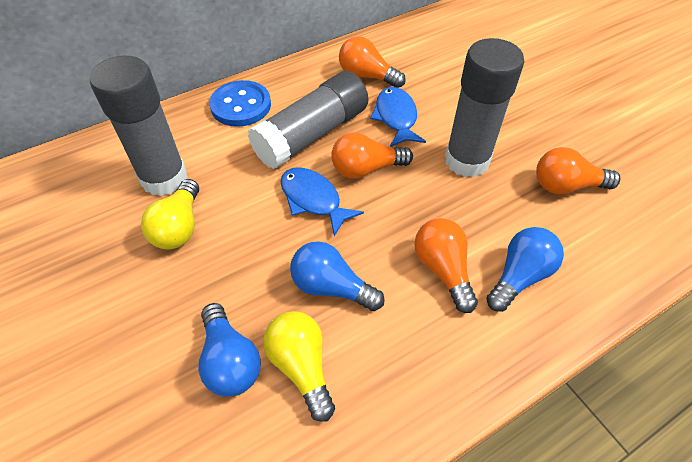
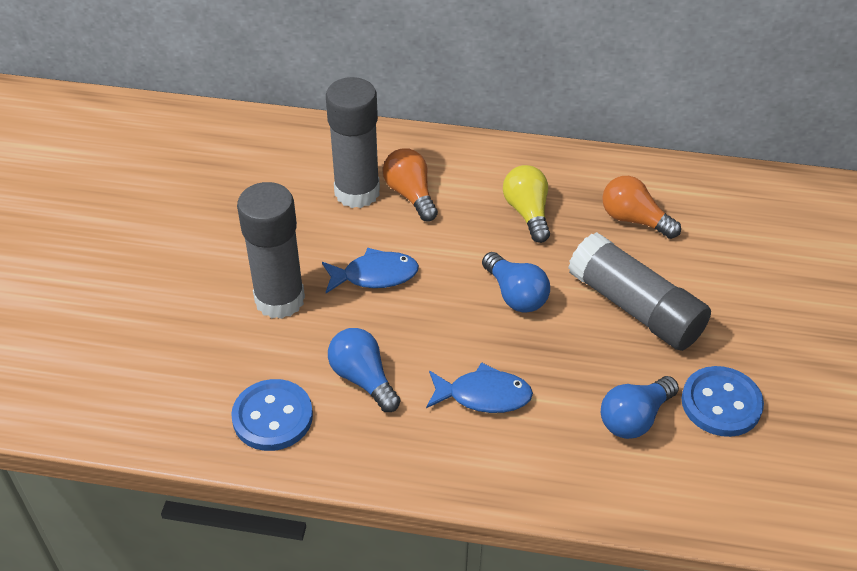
blue button: [209,80,271,127] = 1 -> [231,379,313,451] [682,366,764,437] = 2
orange light bulb: [331,133,413,179] [339,36,406,88] [414,218,478,313] [536,147,620,194] = 4 -> [383,148,438,221] [602,176,681,239] = 2
yellow light bulb: [141,179,199,250] [263,311,335,422] = 2 -> [503,165,550,243] = 1

